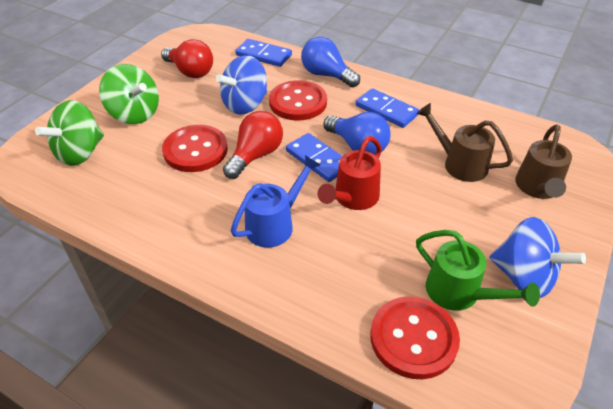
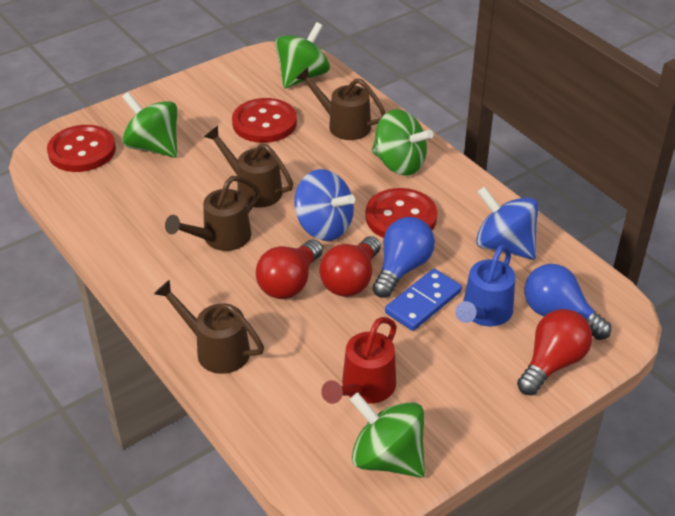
blue domino: [235,39,292,67] [286,133,342,182] [356,88,419,128] = 3 -> [385,269,462,331] = 1
brown watering can: [416,103,513,182] [515,124,572,199] = 2 -> [154,280,264,374] [165,176,261,251] [204,126,293,208] [296,67,385,140] = 4
green spinning top: [35,100,104,166] [99,64,159,124] = 2 -> [122,92,177,158] [275,22,330,89] [350,392,425,478] [372,109,433,176] = 4
green watering can: [416,230,540,311] = 1 -> none = 0
red light bulb: [161,39,213,78] [223,111,283,179] = 2 -> [256,240,323,299] [319,236,381,297] [517,309,592,395] = 3

